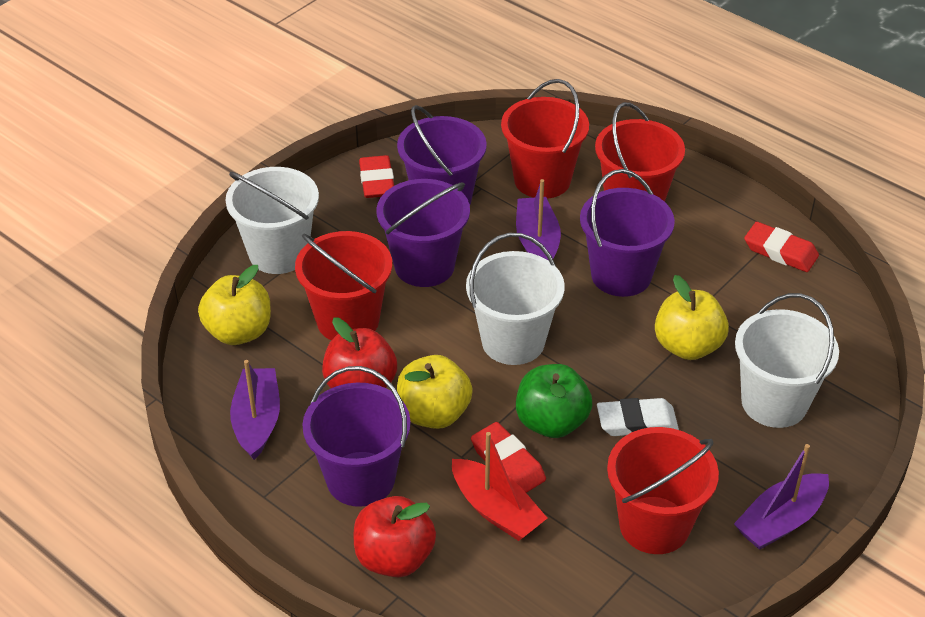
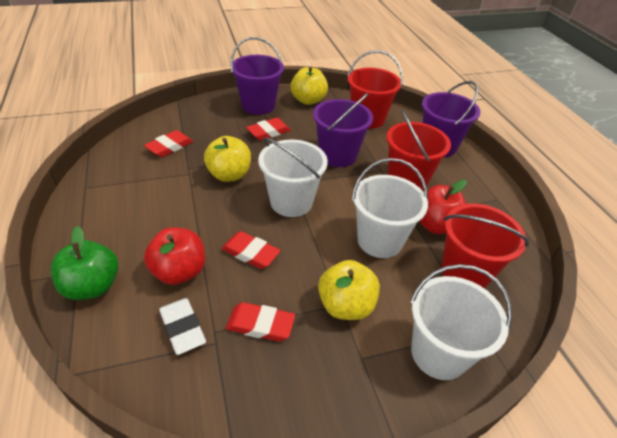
purple boat: [230,360,280,460] [516,179,561,261] [734,444,829,550] = 3 -> none = 0
purple bucket: [302,366,411,507] [377,179,470,287] [397,105,487,205] [580,169,675,297] = 4 -> [230,37,284,115] [313,93,373,167] [422,81,480,157] = 3
red boat: [452,432,547,541] = 1 -> none = 0
red bucket: [295,231,392,340] [501,79,589,199] [595,102,685,202] [607,427,719,554] = 4 -> [347,50,403,129] [386,110,451,191] [441,204,529,288] = 3
red eraser: [359,155,394,198] [471,422,546,493] [744,222,819,272] = 3 -> [144,130,193,157] [221,231,281,269] [226,302,295,341] [246,118,291,140] = 4

